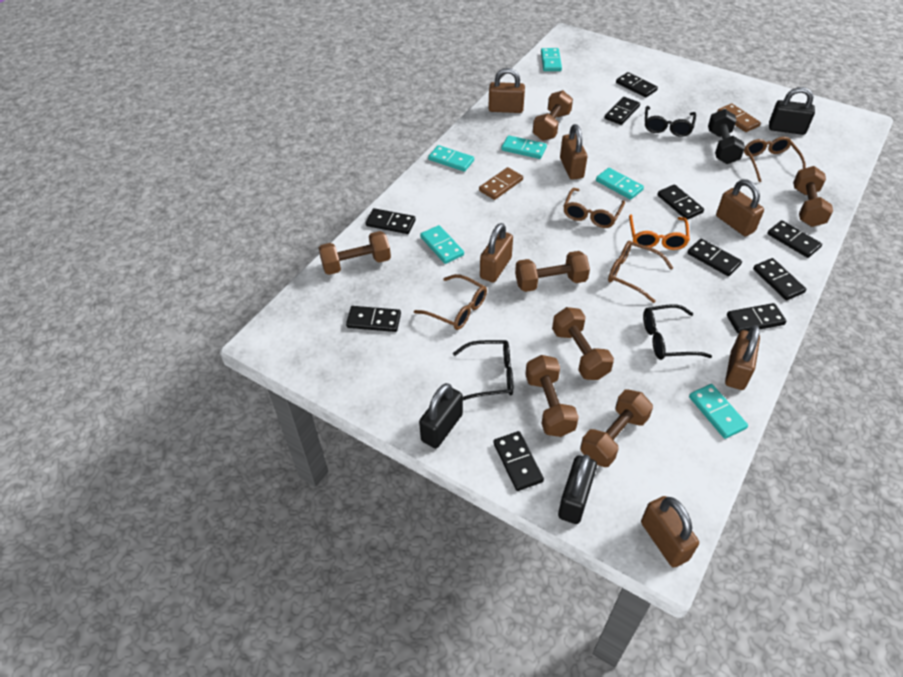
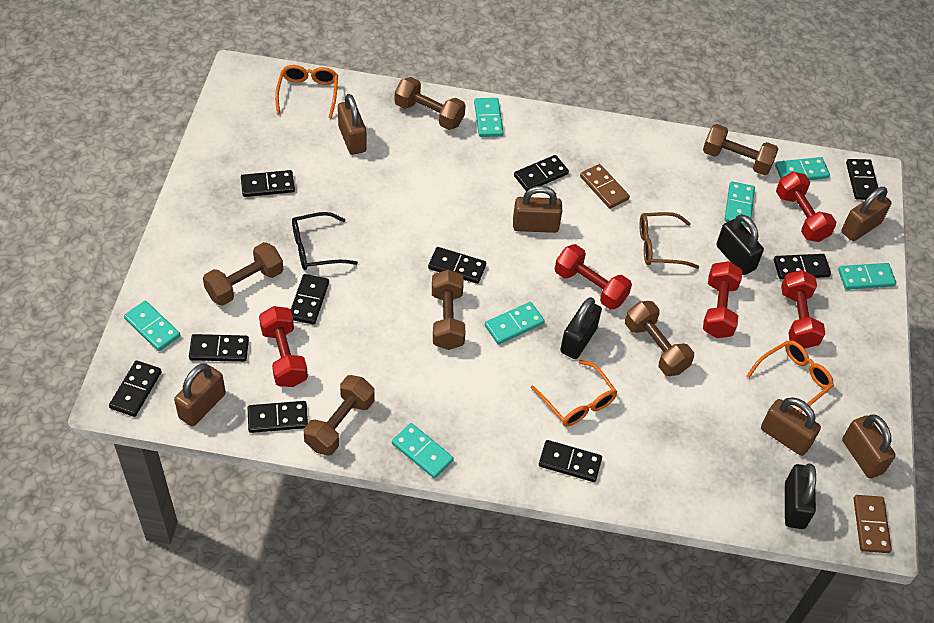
black dumbbell: [708,109,745,164] = 1 -> none = 0
black glasses: [453,340,514,400] [643,304,712,360] [645,106,696,137] = 3 -> [292,212,358,270] = 1
brown dumbbell: [318,231,391,275] [515,251,590,292] [525,355,579,437] [533,90,573,141] [552,307,614,380] [580,390,653,467] [793,166,833,227] = 7 -> [203,242,283,306] [304,375,375,456] [395,77,466,130] [432,270,466,350] [625,301,694,376] [703,124,778,175] = 6
brown glasses: [414,274,487,330] [563,188,625,228] [608,241,673,303] [744,137,806,182] = 4 -> [639,212,699,269] = 1
orange glasses: [629,214,690,250] = 1 -> [275,65,338,118] [531,360,617,427] [747,340,834,412] = 3
red dumbbell: none = 0 -> [259,306,308,387] [555,244,632,310] [703,261,743,338] [776,172,836,242] [781,270,825,349] = 5
turquoise domino: [420,225,464,264] [428,145,474,172] [501,135,547,159] [541,48,562,71] [596,168,644,200] [689,384,748,439] = 6 -> [124,301,180,351] [392,423,454,478] [474,98,504,137] [485,302,545,344] [725,181,755,226] [775,157,830,180] [838,263,896,290] = 7

